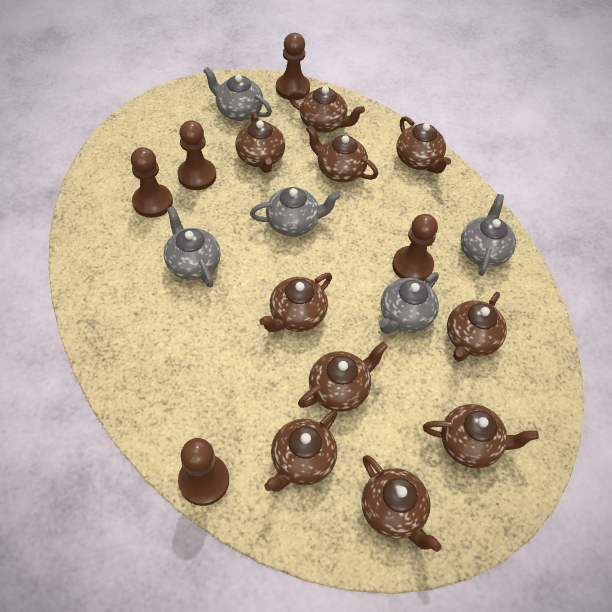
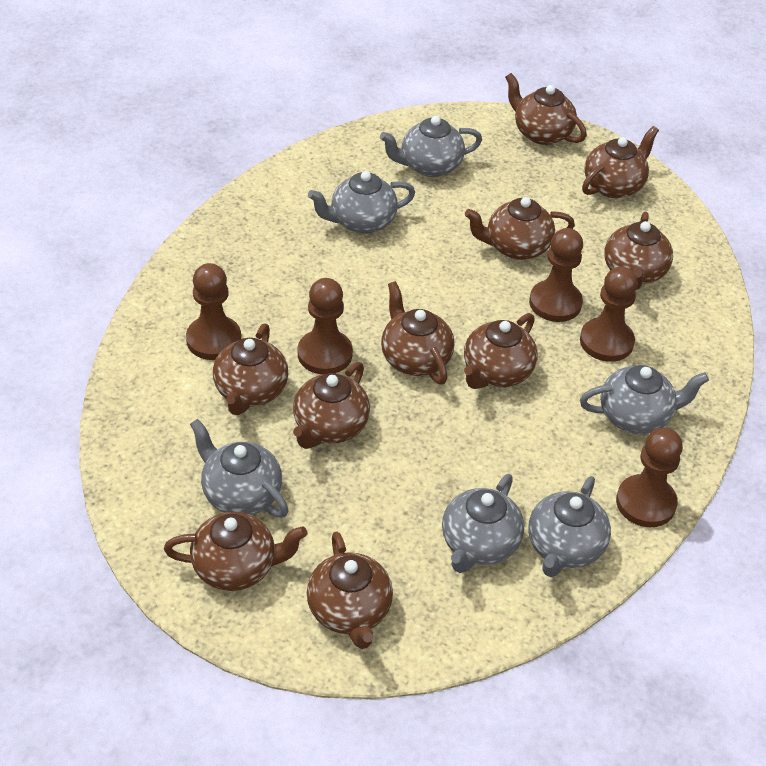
grey teapot: [164,206,221,288] [203,67,272,121] [250,187,341,236] [379,272,439,334] [461,194,516,276] = 5 -> [190,419,289,517] [308,171,415,234] [380,116,482,177] [442,474,524,573] [528,476,611,577] [580,365,709,434] = 6

